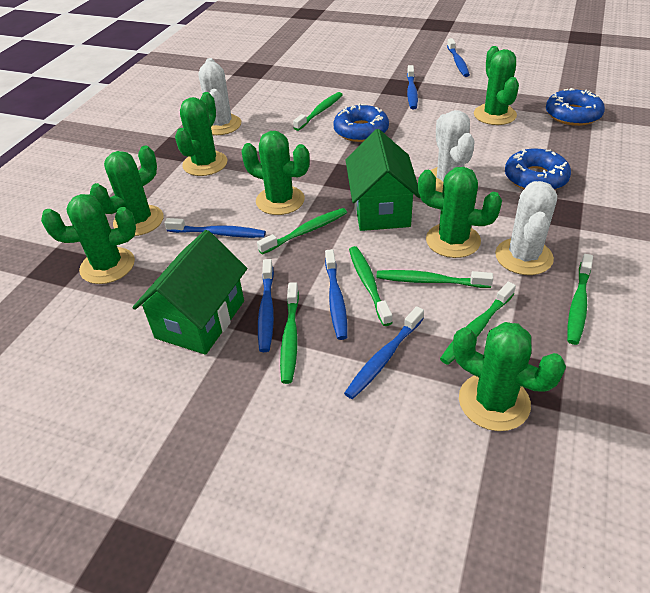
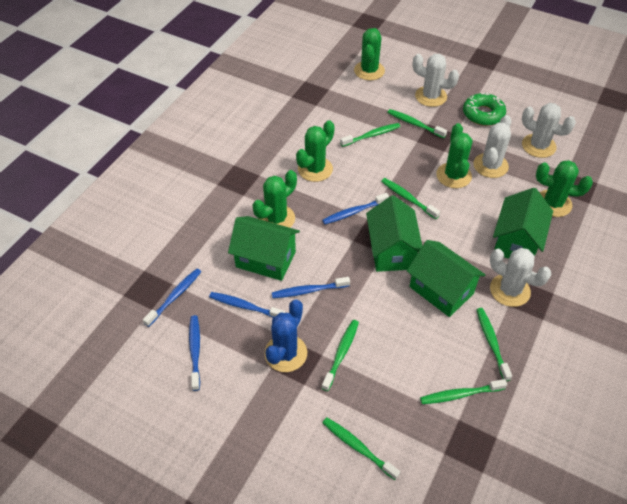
blue cactus: none = 0 -> [264,299,307,372] = 1
blue donut: [333,103,389,142] [505,148,571,190] [546,88,605,126] = 3 -> none = 0
blue toothbrush: [164,218,266,238] [258,259,274,352] [325,249,348,340] [344,306,424,399] [407,65,418,110] [447,38,470,77] = 6 -> [143,269,201,327] [189,315,200,391] [209,292,285,317] [272,277,350,298] [322,193,389,224] = 5
green cactus: [41,194,136,284] [90,146,164,236] [175,92,227,176] [241,131,310,215] [418,167,502,258] [453,322,566,431] [474,46,519,125] = 7 -> [252,170,297,228] [296,120,335,182] [354,28,385,80] [436,123,472,188] [536,160,593,217] = 5
green donut: none = 0 -> [463,93,506,126] = 1
green house: [132,230,247,355] [345,129,420,231] = 2 -> [228,216,300,281] [366,195,422,272] [407,240,485,317] [493,188,553,259] = 4
white cactus: [199,58,241,135] [431,110,475,192] [495,181,557,275] = 3 -> [413,54,459,107] [473,115,511,178] [490,248,551,307] [522,103,576,158] = 4

